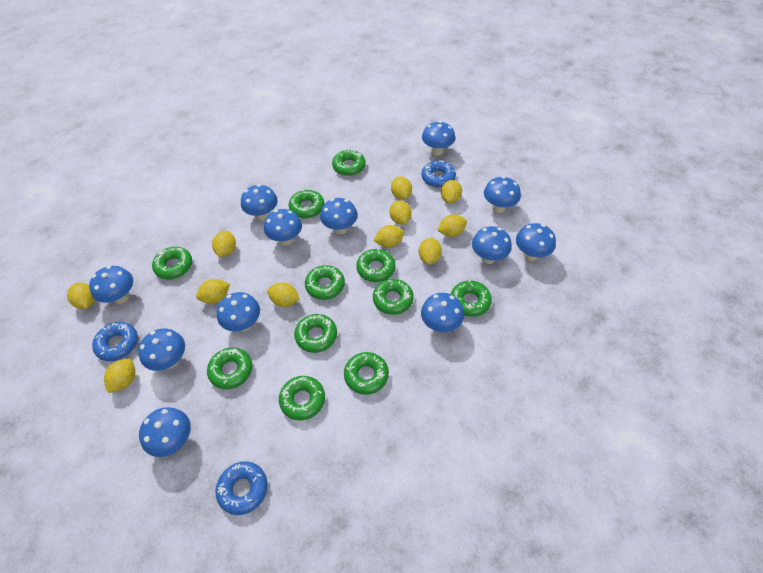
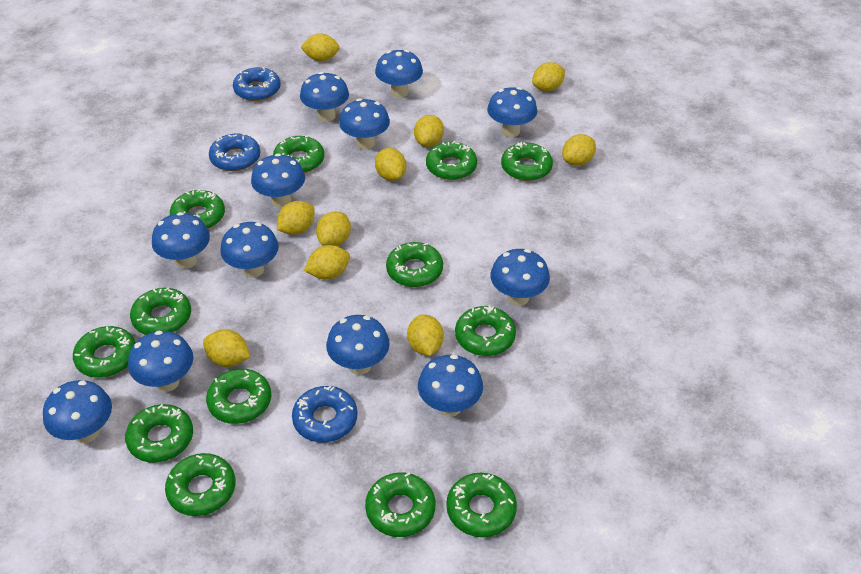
green donut: [152,247,192,279] [207,347,252,389] [279,376,325,421] [289,189,324,218] [294,314,337,353] [305,265,345,300] [332,149,366,176] [344,352,389,395] [356,248,395,282] [373,279,414,315] [451,280,492,317] = 11 -> [73,326,136,378] [125,404,193,463] [130,287,191,335] [165,453,235,516] [170,189,225,229] [206,369,271,424] [273,135,324,173] [365,472,435,537] [386,242,443,287] [426,141,477,180] [446,473,517,537] [455,305,516,356] [501,142,553,181] = 13
yellow lemon: [67,283,95,309] [104,359,135,393] [196,279,230,304] [212,231,236,257] [267,282,300,307] [374,225,404,248] [390,201,412,225] [391,176,412,200] [419,238,442,264] [437,214,467,237] [441,180,462,203] = 11 -> [203,329,250,367] [277,201,315,235] [300,33,340,61] [304,245,350,280] [316,211,351,246] [375,148,406,181] [407,314,444,356] [414,115,444,147] [532,62,565,91] [562,134,596,166] = 10

